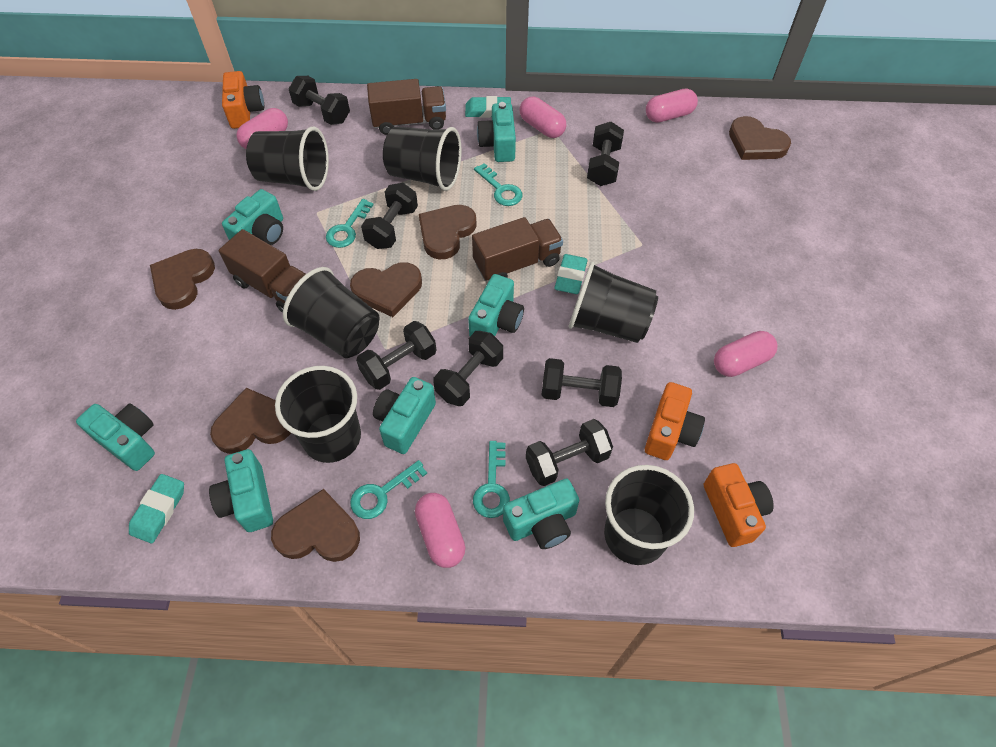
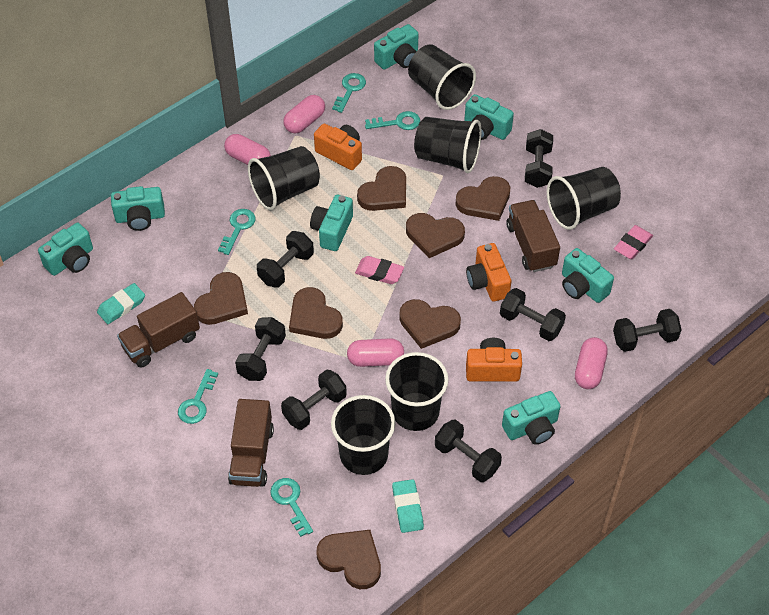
brown heart: [150,249,215,310] [210,388,291,454] [271,489,360,562] [350,262,422,317] [419,205,477,259] [729,116,791,160] = 6 -> [194,272,248,325] [289,287,343,339] [317,530,381,589] [357,166,406,211] [399,299,461,349] [406,213,465,258] [456,176,510,221] = 7
pink capsule: [236,108,288,149] [415,493,465,568] [520,97,566,138] [646,88,698,123] [714,331,777,377] = 5 -> [224,134,271,165] [283,95,325,134] [347,338,404,367] [575,337,608,389] = 4
pink eraser: none = 0 -> [355,256,404,284] [614,225,653,259] = 2
turquoise eraser: [129,474,184,543] [465,96,511,118] [555,254,588,294] = 3 -> [97,283,145,324] [392,479,424,533] = 2
turquoise key: [326,199,373,248] [350,460,427,519] [473,441,510,518] [474,163,523,206] = 4 -> [178,369,218,424] [218,209,255,255] [270,478,313,537] [332,73,366,113] [365,111,420,130] = 5

